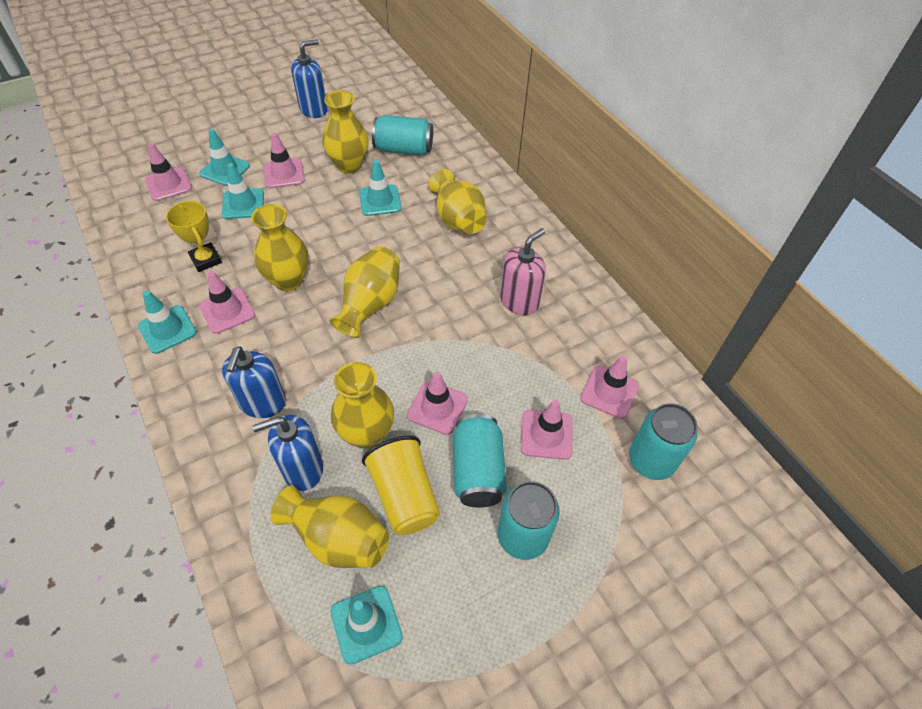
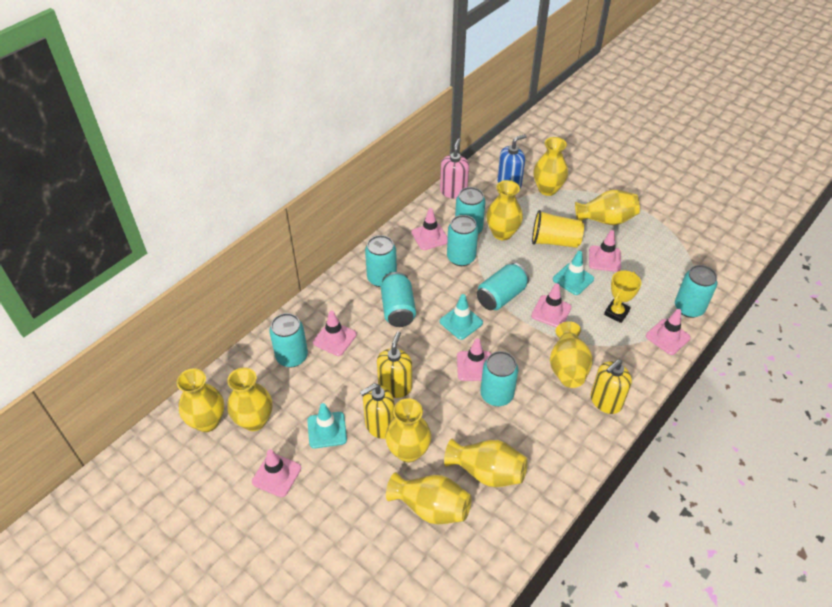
blue soap dispenser: [222,346,286,418] [253,415,323,491] [291,39,327,118] = 3 -> [497,134,527,188] = 1
pink traffic cone: [145,143,192,201] [199,271,255,334] [264,133,305,188] [407,372,468,435] [521,400,573,460] [580,356,639,419] = 6 -> [252,449,301,497] [313,310,357,356] [412,208,448,250] [457,338,491,381] [531,283,571,328] [589,230,621,272] [646,309,691,355] = 7
turquoise can: [372,115,433,156] [453,414,507,508] [498,481,560,560] [629,403,697,480] = 4 -> [269,313,308,367] [365,235,397,287] [381,272,416,327] [447,215,478,266] [455,187,485,234] [477,263,529,310] [480,351,519,406] [675,265,717,318] = 8
turquoise traffic cone: [138,290,197,354] [199,129,250,186] [222,163,264,219] [330,586,403,665] [359,160,402,216] = 5 -> [307,403,347,449] [440,294,483,340] [553,251,594,295] = 3
yellow soap dispenser: none = 0 -> [360,383,395,439] [377,331,412,398] [591,359,632,414] = 3
yellow vase: [251,204,309,291] [271,486,389,568] [323,90,369,174] [330,246,400,338] [331,362,394,449] [429,169,487,234] = 6 -> [177,368,224,432] [227,367,272,431] [385,398,431,463] [386,472,471,524] [444,439,528,487] [486,180,523,240] [534,137,568,196] [550,321,593,388] [575,190,640,225] = 9

